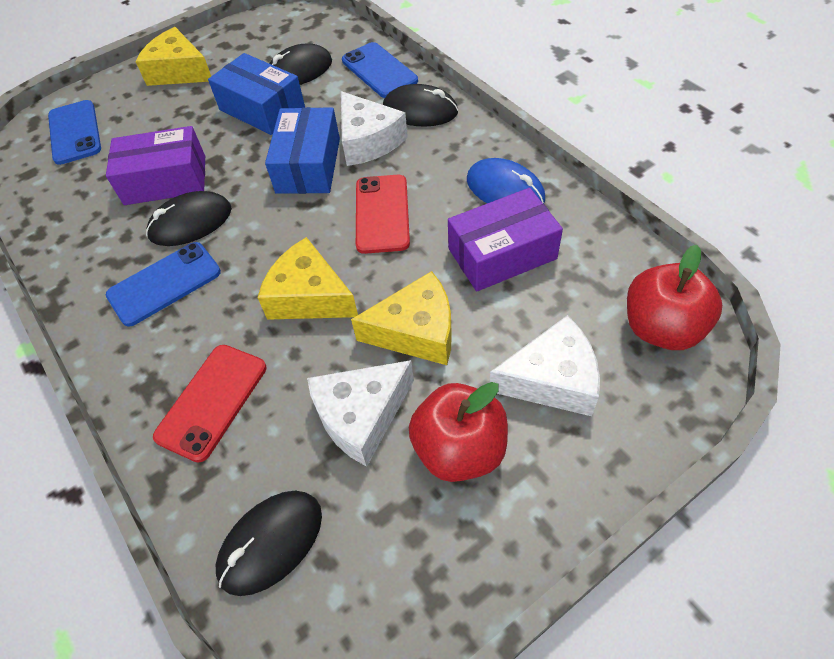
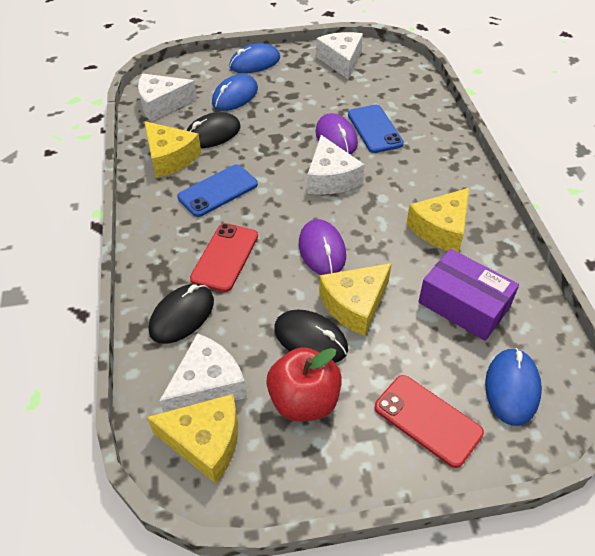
black mouse: [146,191,232,246] [216,491,322,596] [269,43,332,85] [383,84,458,127] = 4 -> [149,284,214,344] [186,112,241,148] [274,309,348,363] = 3
blue box: [208,53,305,135] [265,107,340,194] = 2 -> none = 0
blue mouse: [467,158,545,204] = 1 -> [212,74,258,111] [229,43,280,73] [485,348,542,426] = 3
blue phone: [48,100,101,165] [106,242,221,327] [342,42,418,98] = 3 -> [177,165,258,217] [348,105,404,153] = 2
purple box: [106,126,205,205] [448,188,563,291] = 2 -> [418,249,519,341] = 1
purple mouse: none = 0 -> [299,219,346,275] [315,113,358,155] = 2
red apple: [409,382,508,482] [627,245,722,350] = 2 -> [266,347,342,421] = 1
white cheese: [307,360,414,467] [341,91,408,166] [490,315,600,416] = 3 -> [138,74,197,122] [159,333,247,413] [307,135,365,195] [316,32,363,80] = 4
yellow cheese: [135,27,211,86] [257,237,358,320] [351,271,452,365] = 3 -> [144,121,201,178] [147,394,238,484] [319,263,392,336] [406,188,469,253] = 4

